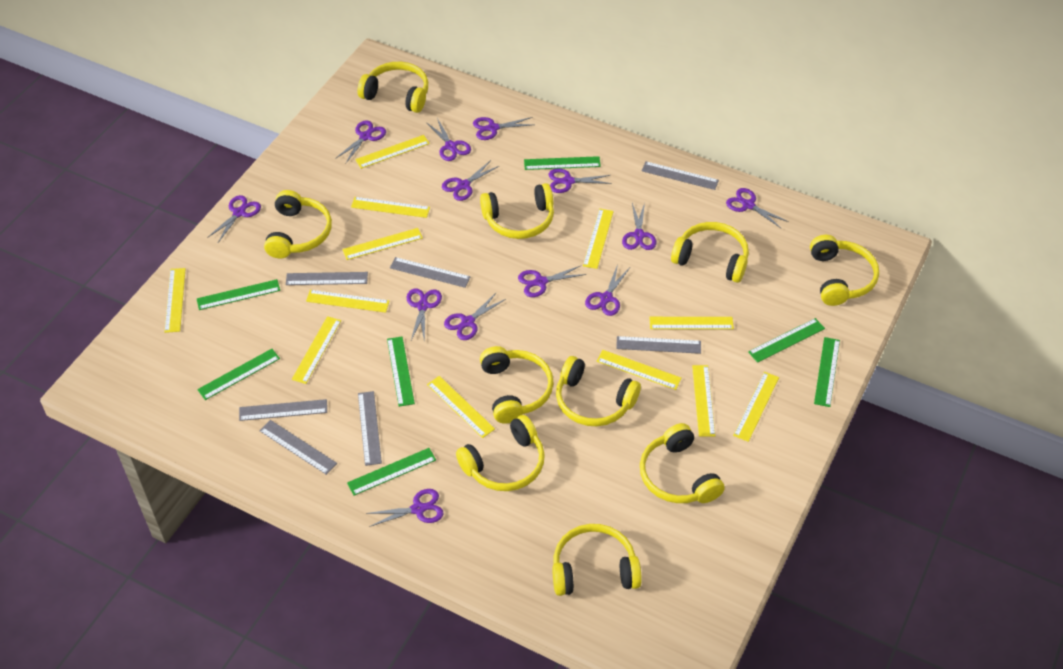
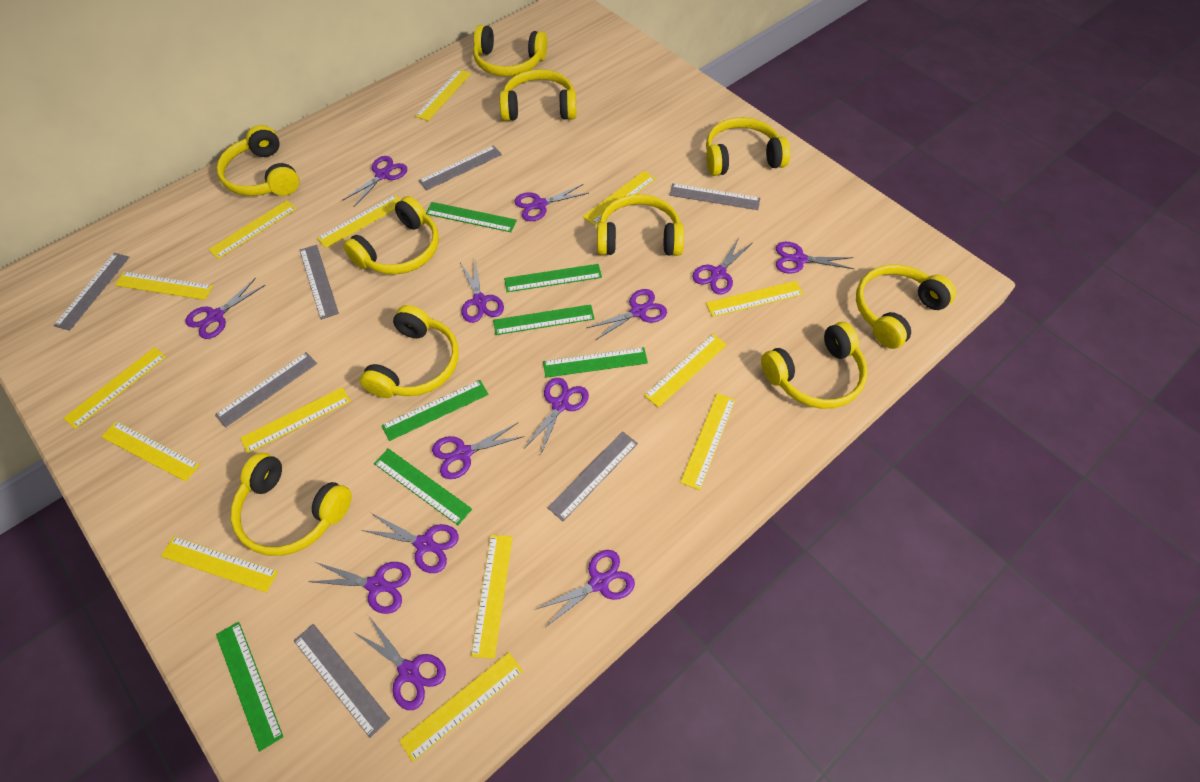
yellow ruler: [164,268,186,333] [292,316,341,384] [306,290,389,313] [342,228,423,260] [351,197,430,218] [355,135,430,169] [427,376,495,438] [583,209,614,269] [597,350,682,390] [649,317,734,329] [692,365,715,437] [733,372,779,442] = 12 -> [64,347,166,429] [101,421,200,482] [115,272,213,300] [161,536,278,593] [208,200,297,259] [240,387,351,454] [317,194,401,248] [399,652,523,762] [415,69,471,121] [471,535,513,659] [583,171,656,226] [644,334,727,408] [680,393,735,490] [706,281,803,317] = 14

